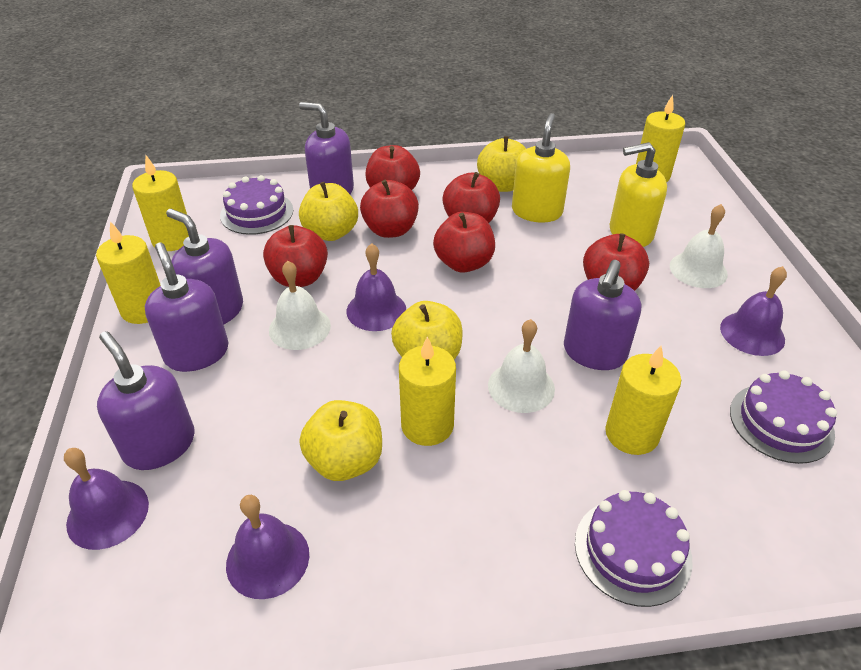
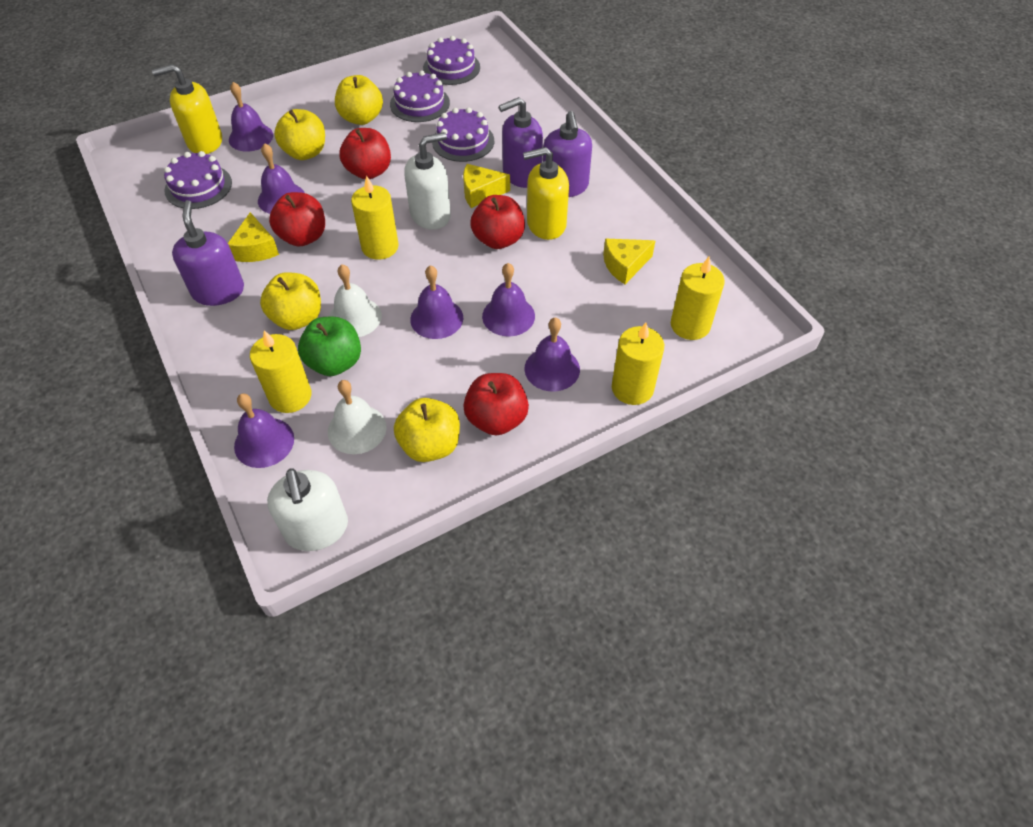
green apple: none = 0 -> [298,317,361,376] = 1
purple bell: [64,448,149,550] [226,495,309,599] [347,243,406,331] [720,266,787,356] = 4 -> [229,82,273,151] [234,394,294,468] [258,143,304,214] [410,265,463,339] [482,263,535,336] [524,318,580,392] = 6
purple cake: [220,175,293,235] [575,490,693,607] [730,371,837,464] = 3 -> [164,151,232,209] [390,70,450,122] [423,36,480,85] [432,107,494,162] = 4
purple soap dispenser: [97,331,195,470] [145,243,229,372] [166,209,243,324] [299,102,354,194] [564,260,641,370] = 5 -> [172,200,244,306] [499,97,543,188] [543,111,592,197] = 3
red apple: [263,225,328,287] [360,180,419,238] [366,145,420,190] [433,212,495,273] [442,172,500,223] [583,233,649,291] = 6 -> [269,192,325,247] [339,128,391,179] [463,373,529,436] [470,195,525,249] = 4
white bell: [269,261,331,350] [488,319,555,413] [670,204,728,288] = 3 -> [328,380,387,454] [329,264,382,337] = 2
white soap dispenser: none = 0 -> [267,468,348,551] [404,132,451,230] = 2
yellow candle: [96,221,161,324] [132,155,189,251] [399,337,456,446] [605,345,681,455] [636,95,685,182] = 5 -> [250,330,312,413] [351,175,399,260] [612,322,664,405] [671,257,725,340] = 4
yellow cheese: none = 0 -> [228,212,279,262] [463,164,510,208] [603,239,655,284] = 3

